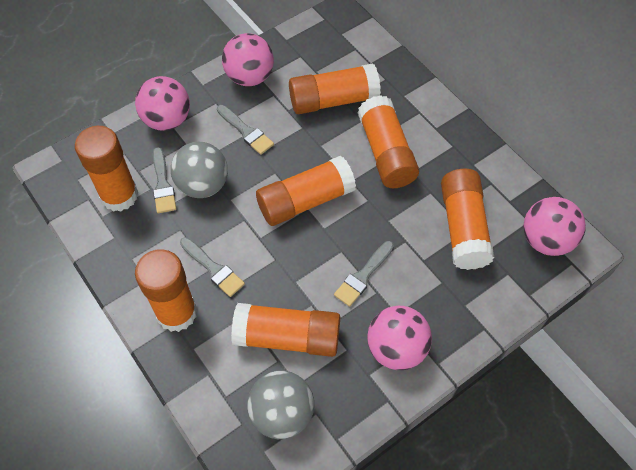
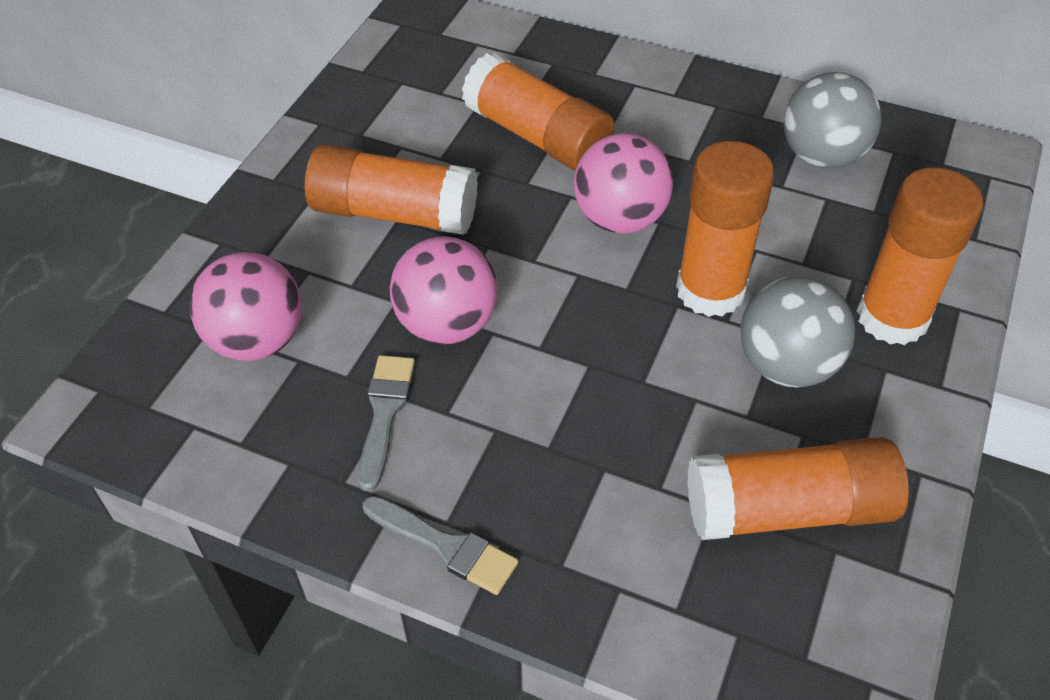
grey brush: [153,147,176,213] [180,237,245,297] [217,105,274,155] [334,241,394,307] = 4 -> [358,355,415,491] [363,496,518,595] = 2
orange glue stick: [75,126,138,212] [135,249,197,332] [231,303,340,357] [256,156,356,226] [289,63,381,114] [357,95,419,188] [441,169,494,270] = 7 -> [305,144,478,235] [462,53,615,171] [676,141,774,317] [687,437,909,540] [857,168,983,345] = 5
pink ball: [135,76,190,131] [222,33,274,86] [367,306,432,370] [523,197,586,256] = 4 -> [190,252,302,361] [390,236,498,344] [574,133,673,234] = 3

